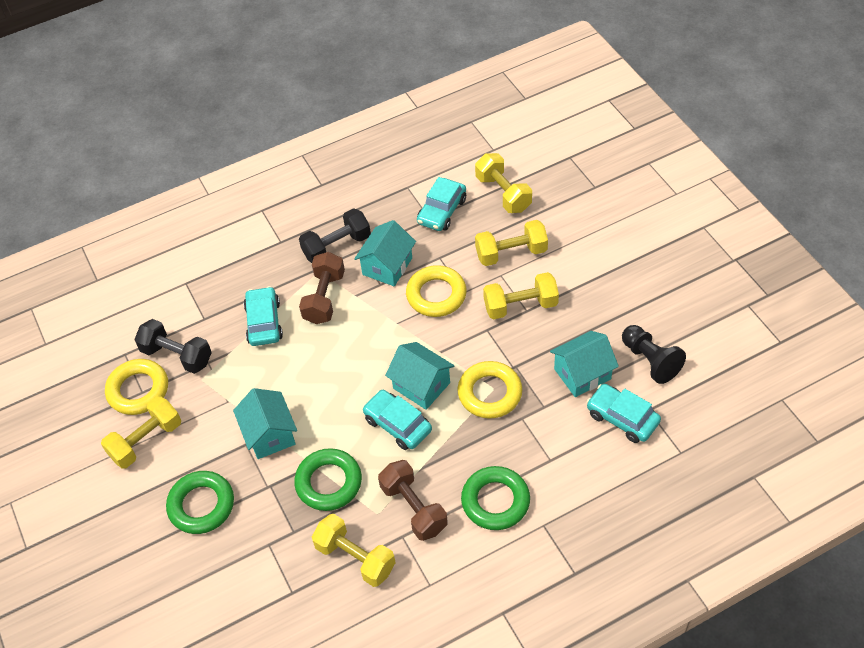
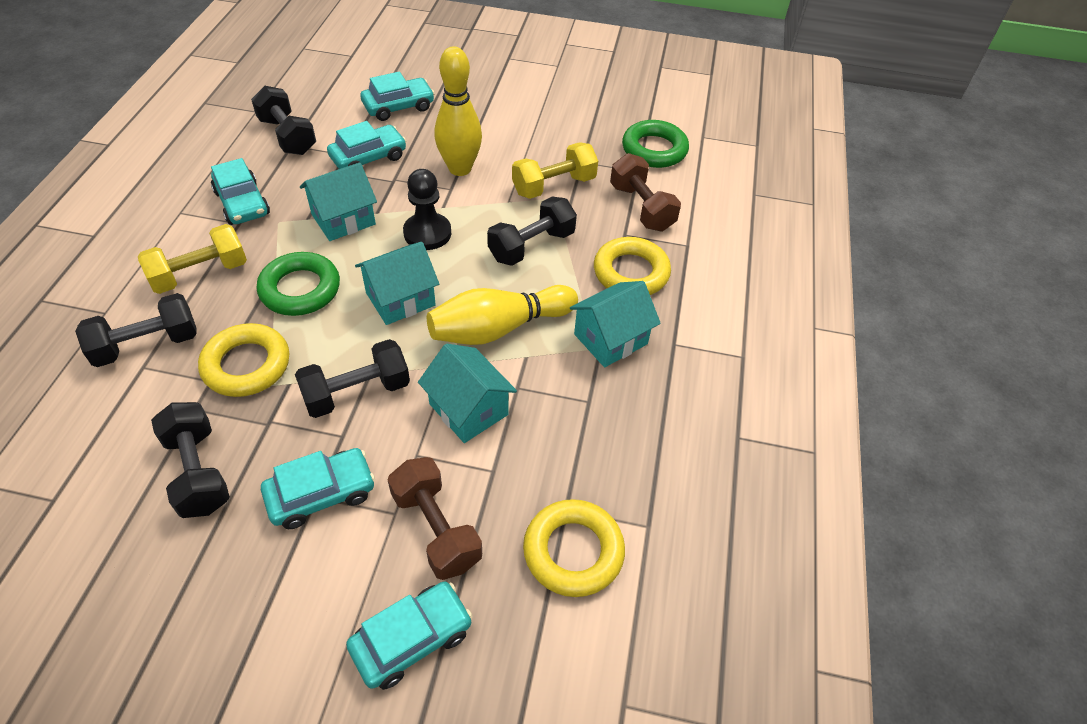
black dumbbell: [134,319,212,374] [299,208,371,263] = 2 -> [75,293,197,367] [151,402,230,518] [251,86,316,155] [295,339,410,418] [487,196,577,266] = 5
green ring: [166,471,234,534] [294,448,362,511] [461,466,530,530] = 3 -> [257,252,340,316] [622,120,689,168] = 2
turquoise car: [243,286,283,346] [363,390,432,450] [417,177,466,231] [587,384,661,443] = 4 -> [211,158,270,225] [261,448,375,529] [327,121,406,169] [346,581,472,690] [360,72,435,121] = 5
yellow bowling pin: none = 0 -> [427,285,578,345] [435,46,482,176] = 2
yellow dumbbell: [101,396,181,468] [312,514,395,587] [475,153,532,213] [475,220,548,266] [483,272,559,319] = 5 -> [138,224,247,294] [512,142,598,199] = 2

